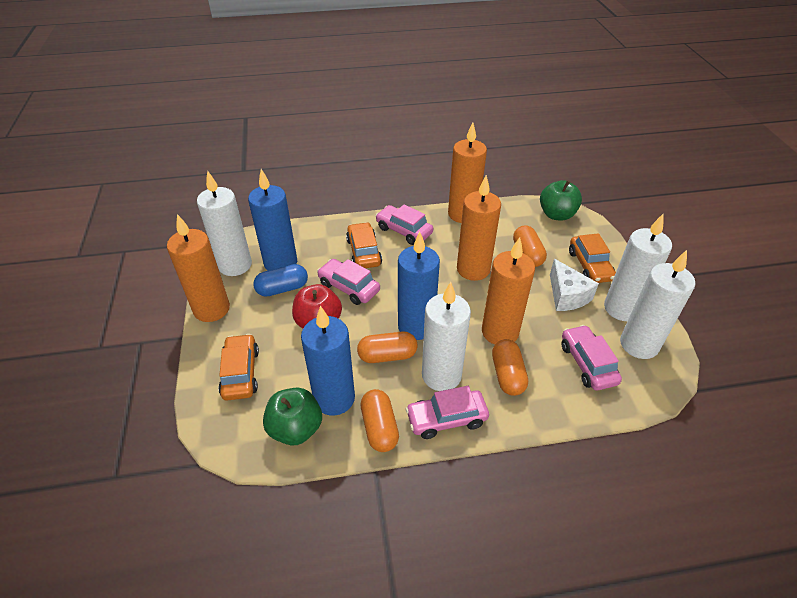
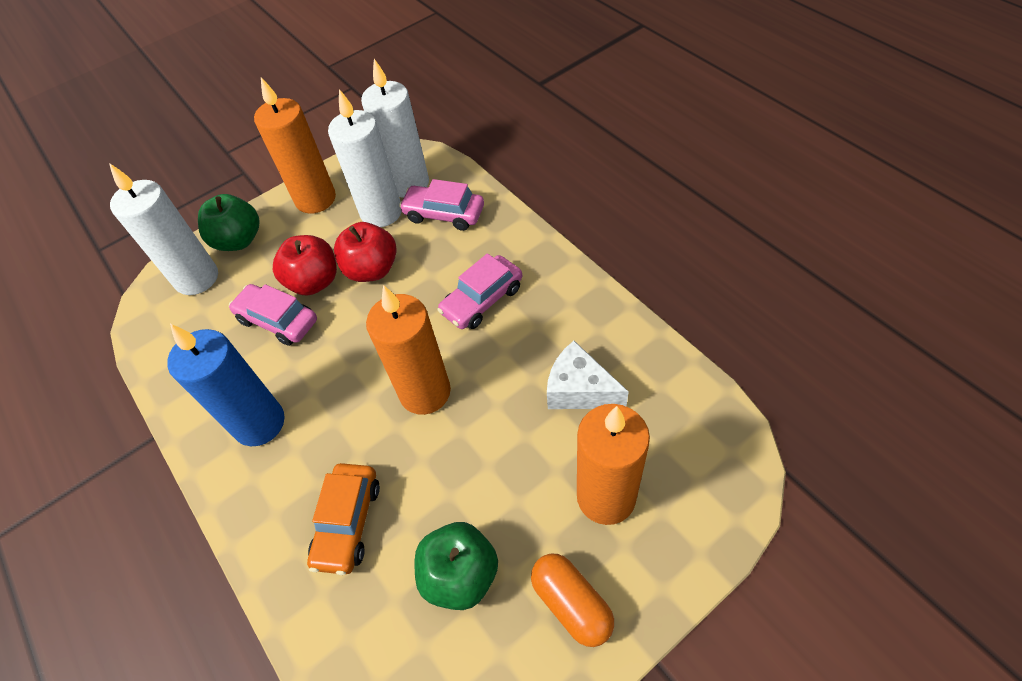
blue candle: [248,169,297,271] [301,306,355,416] [398,232,440,340] = 3 -> [167,324,285,446] = 1
blue capsule: [253,264,308,297] = 1 -> none = 0
orange candle: [167,214,230,322] [448,123,487,223] [457,175,501,281] [482,237,535,345] = 4 -> [254,77,336,214] [366,285,451,415] [577,404,650,525] = 3
orange capsule: [357,332,417,363] [361,389,399,452] [492,339,528,396] [513,225,547,267] = 4 -> [531,554,614,647] = 1
orange car: [218,334,259,400] [346,222,382,268] [569,233,616,283] = 3 -> [307,463,380,575] = 1
pink car: [317,259,380,305] [375,204,433,245] [405,386,489,439] [561,325,622,390] = 4 -> [229,284,317,346] [399,179,484,231] [437,253,522,329] = 3
red apple: [292,284,342,328] = 1 -> [273,235,337,296] [334,222,397,282] = 2
white candle: [197,170,252,276] [422,282,471,391] [604,213,672,321] [620,250,695,359] = 4 -> [109,163,218,295] [328,89,402,227] [361,59,429,198] = 3

